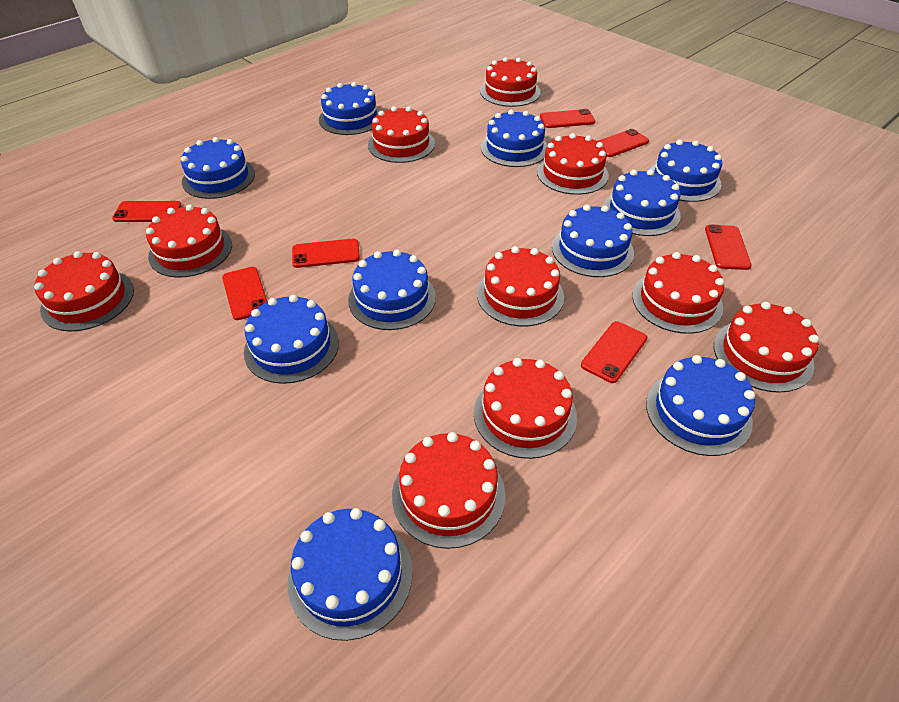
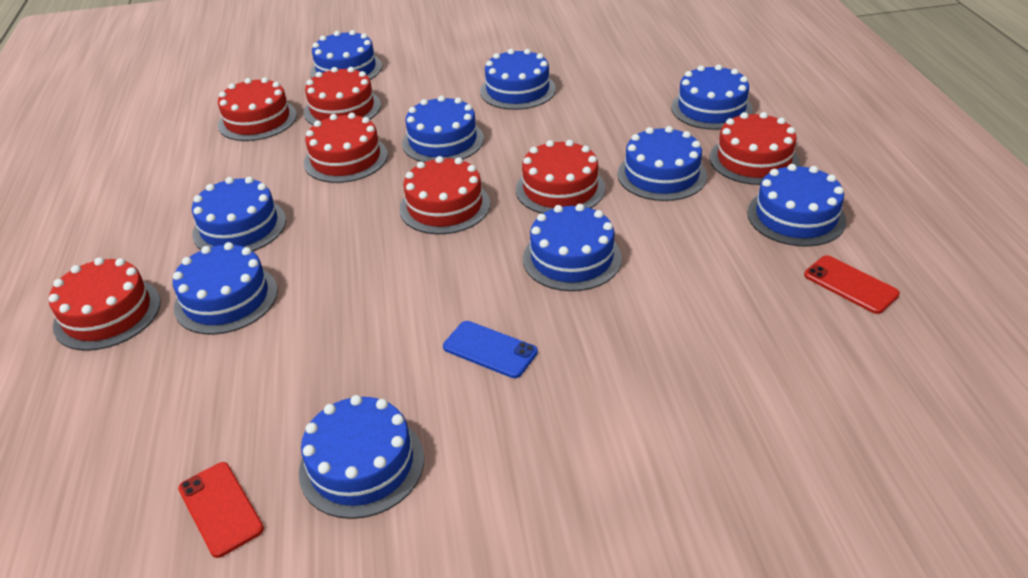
blue phone: none = 0 -> [443,321,538,378] = 1
red cake: [34,251,134,332] [146,205,232,278] [368,106,435,163] [392,432,506,549] [474,358,577,459] [477,246,564,326] [480,57,541,107] [537,133,609,195] [632,252,724,334] [714,302,819,393] = 10 -> [49,257,161,351] [218,77,297,141] [304,67,381,125] [304,113,388,183] [399,156,490,234] [516,140,605,214] [710,112,800,185] = 7
red phone: [112,201,182,222] [222,267,268,320] [292,239,360,268] [540,109,595,128] [581,321,647,383] [597,129,649,157] [705,225,752,270] = 7 -> [178,462,264,558] [804,255,900,314] = 2

